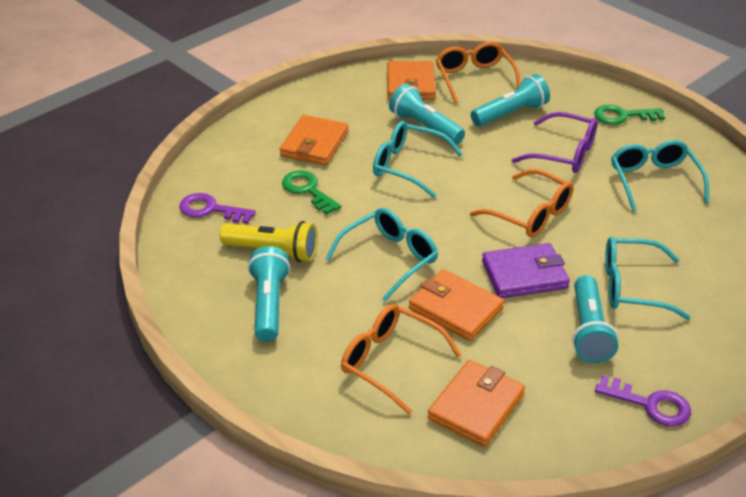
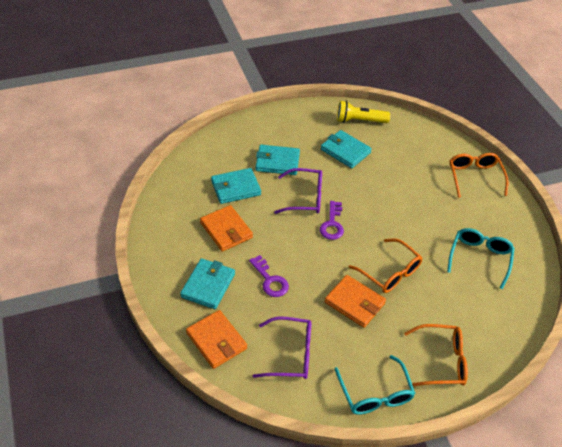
green key: [282,170,341,215] [594,105,665,125] = 2 -> none = 0
orange wallet: [280,115,349,165] [387,61,436,100] [409,269,504,341] [427,360,525,447] = 4 -> [186,310,247,369] [200,205,253,252] [325,275,386,328] = 3
purple glasses: [511,112,598,173] = 1 -> [253,317,311,379] [274,168,322,214] = 2
purple wallet: [482,243,570,298] = 1 -> none = 0
turquoise flashlight: [248,246,290,342] [389,84,465,145] [471,74,550,127] [572,275,619,363] = 4 -> none = 0
turquoise glasses: [326,208,438,302] [373,121,463,198] [605,237,691,320] [611,140,709,211] = 4 -> [335,355,415,415] [447,228,515,289] = 2
turquoise wallet: none = 0 -> [180,258,235,309] [211,168,261,204] [255,145,300,175] [321,130,372,168] = 4

